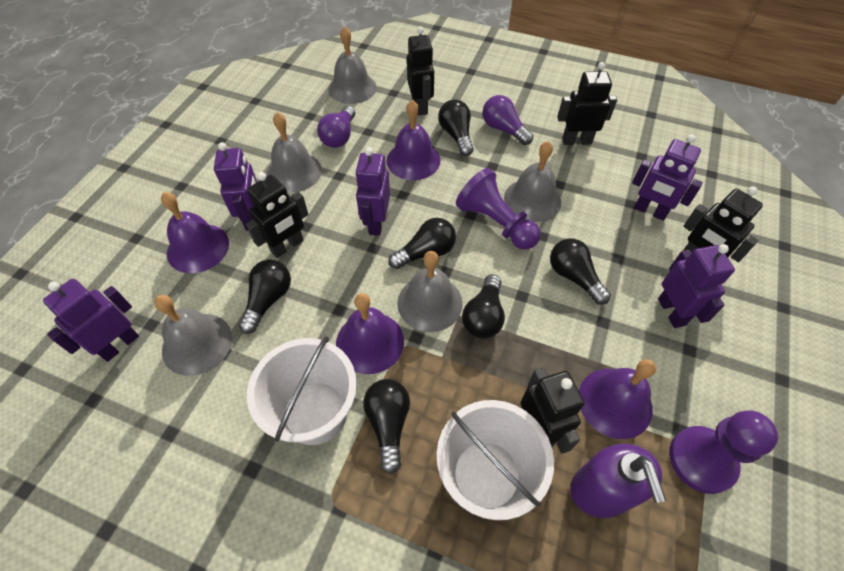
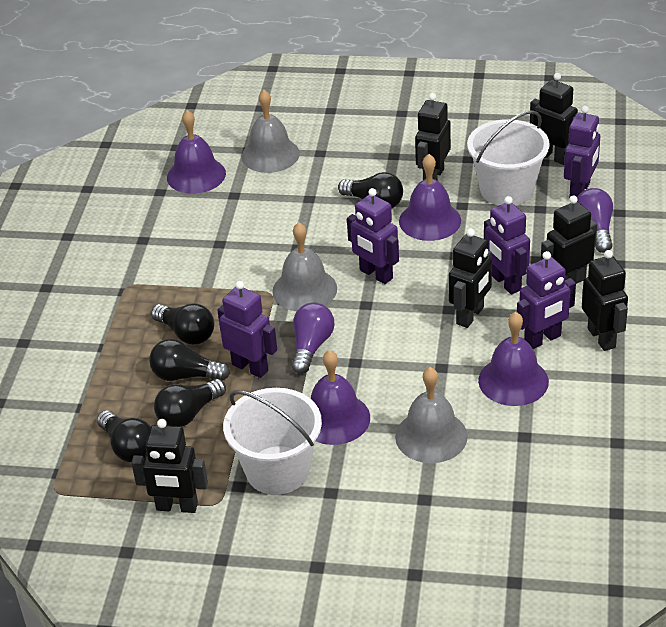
black light bulb: [239,260,291,334] [363,379,410,474] [388,218,456,269] [438,100,474,156] [462,274,505,338] [550,239,611,305] = 6 -> [97,410,151,462] [149,339,230,381] [151,304,214,345] [154,379,226,427] [338,172,403,209] = 5
black robot: [246,172,308,258] [407,26,434,115] [521,367,584,454] [557,62,617,145] [683,187,763,262] = 5 -> [131,419,208,513] [415,93,451,181] [449,228,492,328] [530,73,578,165] [541,195,597,284] [582,250,628,351] = 6
grey bell: [154,295,232,376] [267,112,322,193] [328,26,377,104] [397,251,463,332] [504,141,561,222] = 5 -> [241,90,300,173] [272,222,337,311] [395,367,468,463] = 3
purple pawn: [456,168,541,250] [669,410,778,494] = 2 -> none = 0
purple soap dispenser: [570,443,666,518] = 1 -> none = 0

